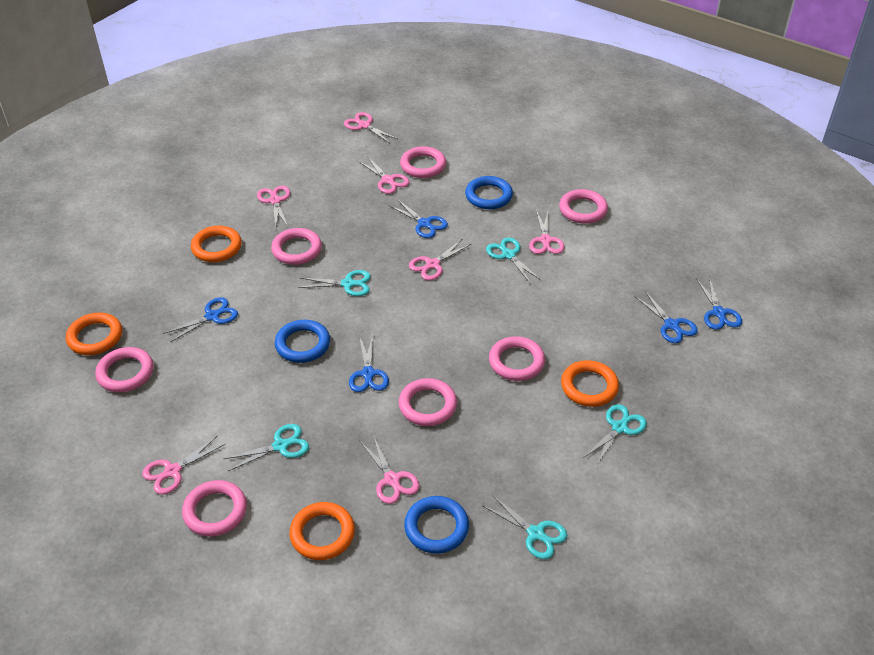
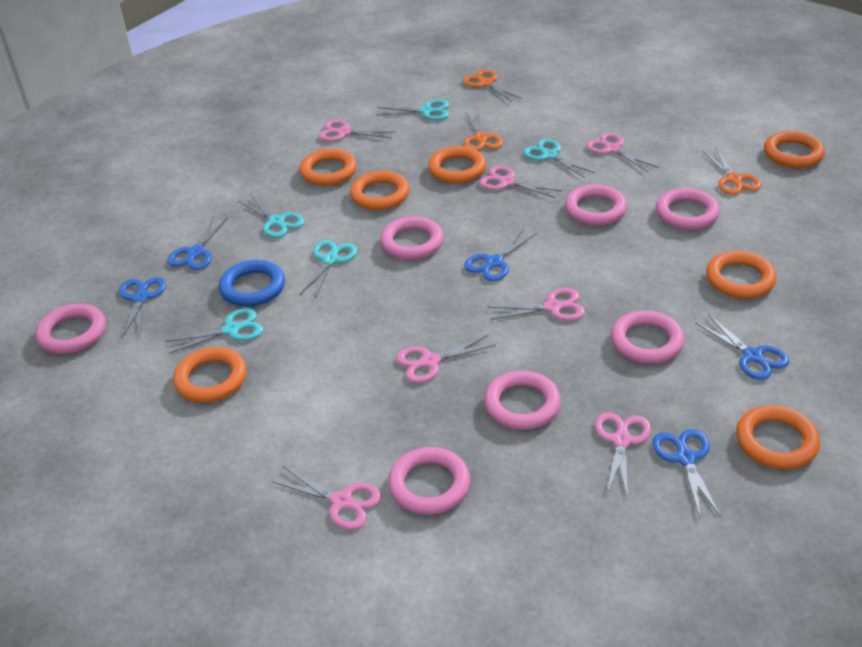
blue ring: [275,320,330,363] [404,496,469,554] [465,176,513,209] = 3 -> [219,260,285,307] = 1
orange ring: [66,313,122,355] [191,226,242,262] [289,502,355,560] [561,360,619,407] = 4 -> [173,347,247,402] [300,149,357,186] [350,171,410,210] [428,146,486,183] [706,251,777,299] [736,405,820,469] [764,131,825,168] = 7
orange scissors: none = 0 -> [463,69,523,102] [464,110,503,151] [702,148,762,195] = 3

